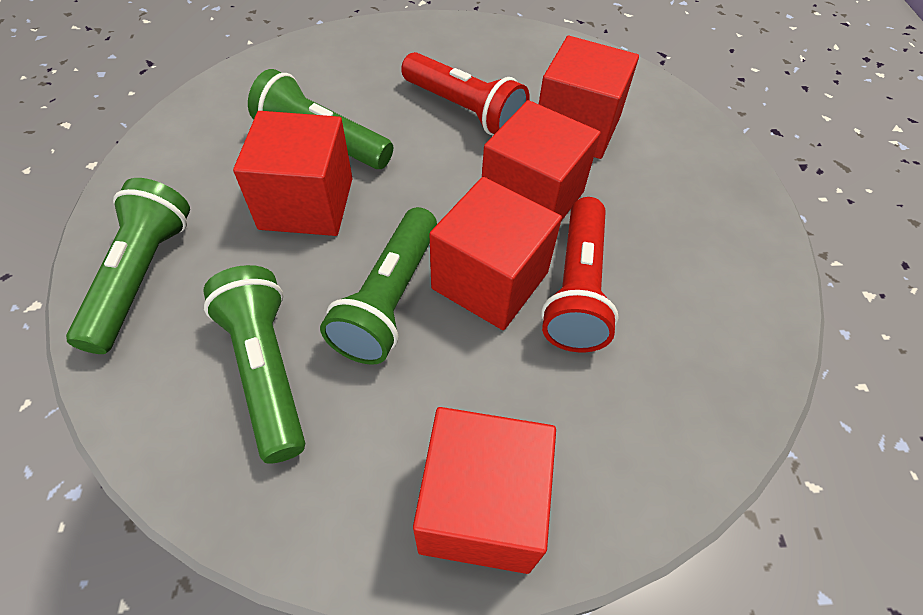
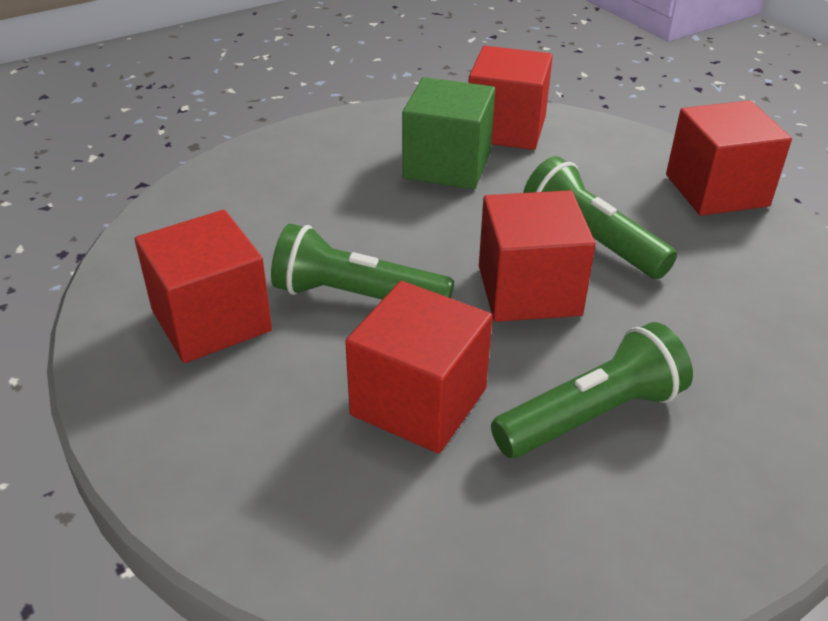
green cube: none = 0 -> [402,77,495,189] = 1
green flashlight: [66,178,190,354] [204,265,305,464] [248,69,393,169] [320,207,437,365] = 4 -> [271,223,454,300] [491,322,693,458] [523,156,677,279] = 3
red flashlight: [401,52,530,135] [541,197,619,352] = 2 -> none = 0

